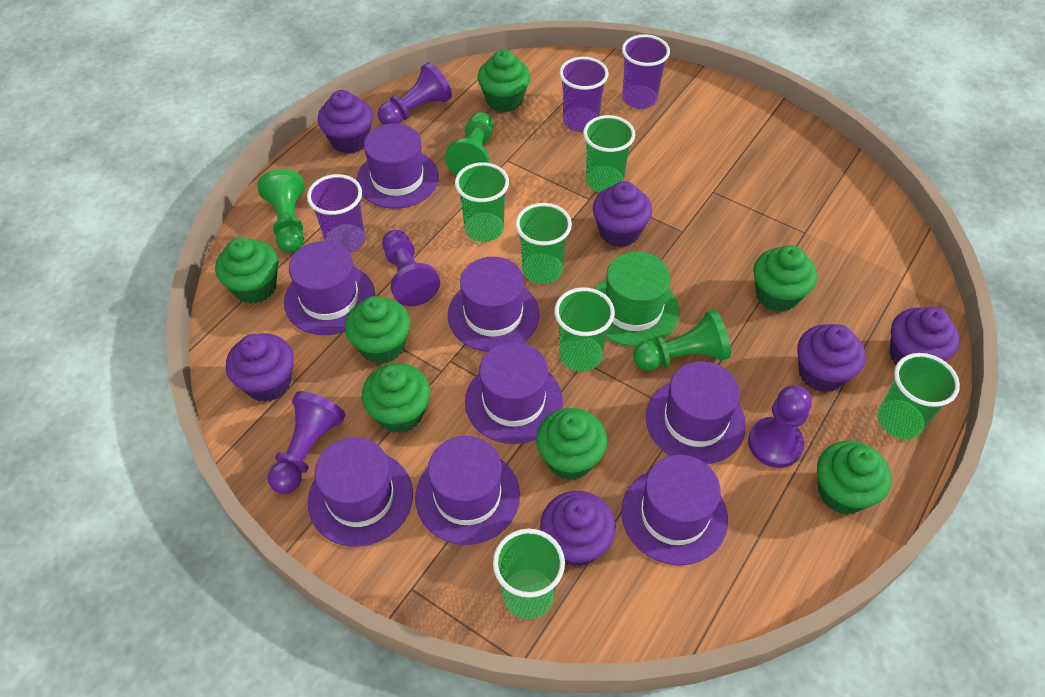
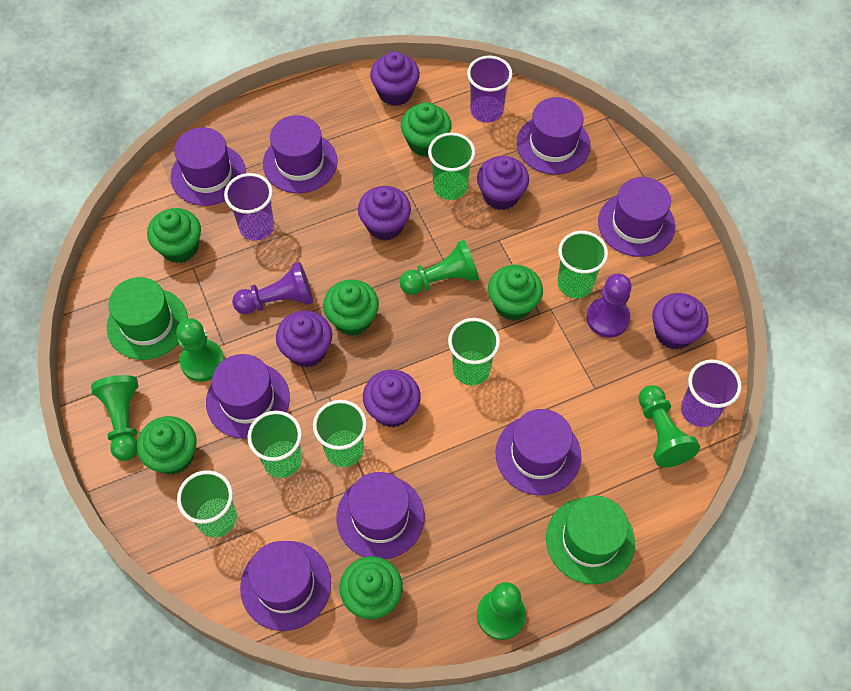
green cupcake: [215,237,279,304] [345,296,410,364] [362,363,430,433] [477,49,530,112] [536,408,607,480] [753,245,817,312] [817,441,892,514] = 7 -> [137,416,197,475] [147,208,201,263] [323,279,379,336] [340,556,403,619] [401,102,451,157] [488,265,543,321] = 6
green hat: [595,251,679,347] = 1 -> [107,277,188,360] [546,495,635,584] = 2
green pawn: [257,169,305,253] [445,112,493,176] [633,310,731,371] = 3 -> [91,375,138,461] [176,318,225,382] [400,240,479,295] [477,582,526,640] [639,385,700,467] = 5
purple pawn: [268,391,346,494] [378,62,452,125] [382,230,440,306] [748,385,812,468] = 4 -> [232,262,313,314] [587,274,632,338] = 2

